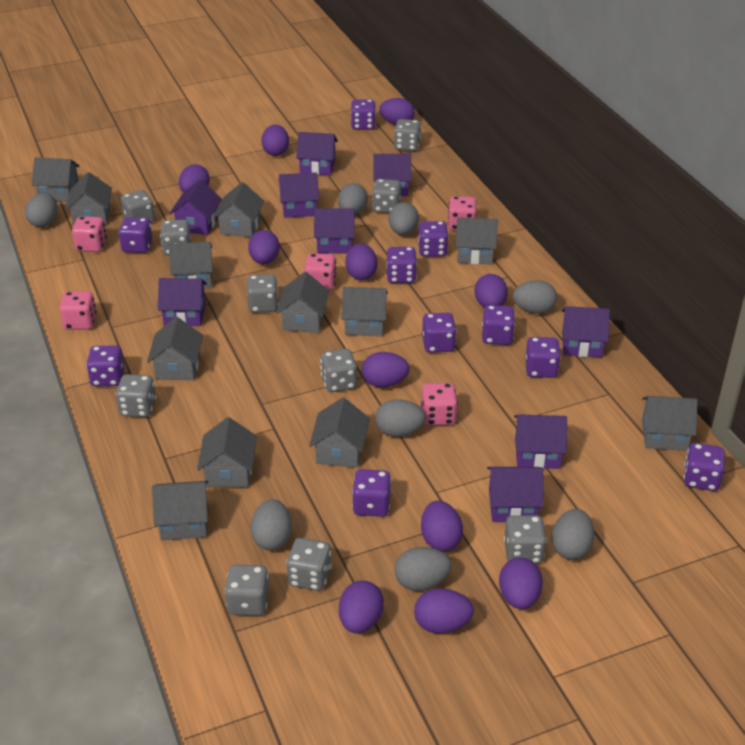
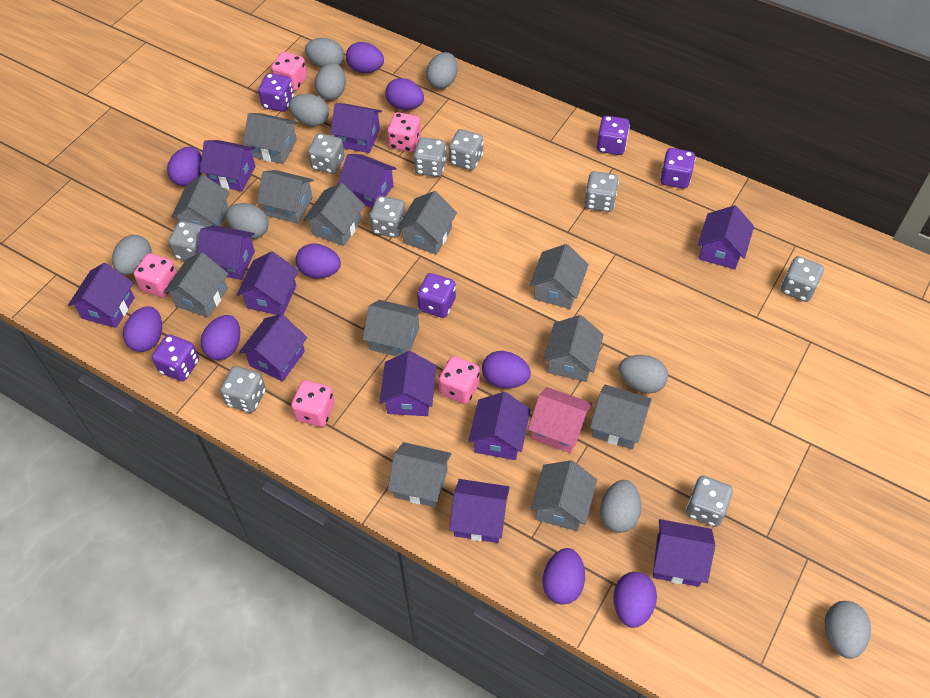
grey dice: [116,374,156,417] [121,190,155,223] [160,220,191,256] [225,564,269,616] [247,274,279,313] [286,538,332,591] [320,349,357,392] [372,179,401,213] [394,119,421,151] [504,515,547,563] = 10 -> [168,221,205,261] [220,366,266,413] [308,133,344,174] [370,196,405,238] [413,137,447,177] [449,129,483,170] [584,171,619,212] [686,476,733,527] [781,256,824,302] = 9
grey egg: [25,193,57,228] [250,499,292,551] [338,183,368,214] [375,399,425,437] [389,202,419,235] [395,547,452,591] [513,280,557,314] [552,509,594,560] = 8 -> [112,235,152,275] [226,203,269,239] [289,94,329,127] [305,38,344,68] [315,63,346,100] [426,52,458,89] [600,480,641,533] [619,355,668,394] [825,601,871,659] = 9
pink house: none = 0 -> [528,387,592,453] = 1
purple dice: [86,345,125,386] [118,217,152,253] [351,100,376,130] [352,469,391,517] [386,247,417,283] [418,221,448,257] [422,313,457,353] [482,305,515,345] [525,337,561,378] [684,443,725,491] = 10 -> [152,334,199,381] [258,73,294,112] [417,273,456,318] [597,116,630,155] [660,148,695,189] = 5
purple egg: [179,164,210,193] [248,230,280,264] [262,125,289,156] [339,580,384,633] [346,243,378,280] [362,352,410,387] [379,98,415,125] [414,588,474,634] [421,501,463,552] [474,274,508,308] [499,558,543,609] = 11 -> [123,306,162,352] [167,147,202,186] [201,315,240,360] [296,243,341,278] [346,42,384,73] [385,78,424,110] [482,351,531,388] [542,548,585,605] [613,572,657,628] = 9
purple house: [158,278,207,326] [169,180,222,235] [279,172,319,218] [296,132,338,175] [314,208,355,253] [374,154,411,196] [487,467,544,522] [514,414,567,469] [562,306,610,357] = 9 -> [68,263,135,328] [197,225,255,280] [200,140,256,191] [237,251,299,315] [239,314,307,381] [330,103,382,153] [338,154,397,208] [379,351,436,416] [449,479,510,543] [468,392,530,460] [653,519,715,587] [698,205,754,269] = 12

